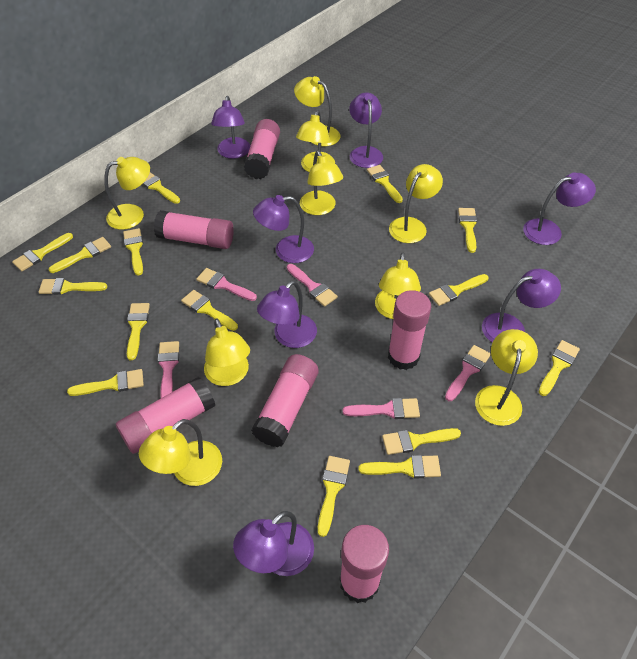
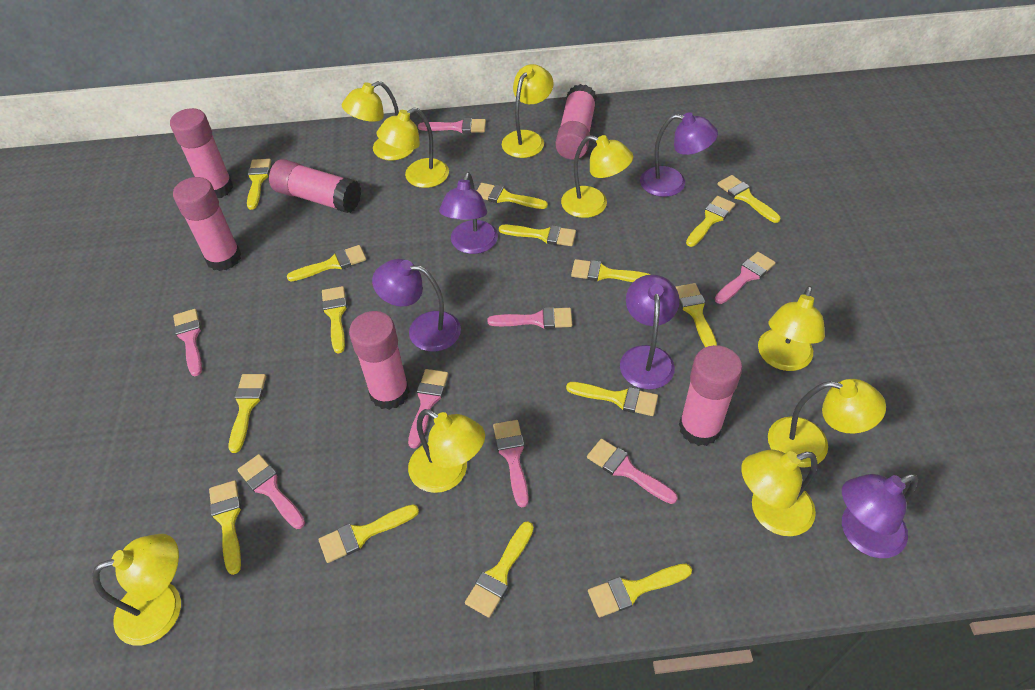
pink brush: [157,341,179,398] [196,268,257,301] [287,264,338,307] [343,398,420,419] [445,345,491,401] = 5 -> [173,309,202,376] [237,454,305,529] [408,369,448,449] [418,118,486,133] [487,307,572,329] [493,420,529,508] [587,439,678,504] [715,252,776,304] = 8
purple lamp: [211,96,250,159] [233,511,314,576] [253,195,314,263] [257,281,317,348] [349,93,383,168] [482,269,561,343] [523,172,596,245] = 7 -> [372,259,461,352] [439,172,498,254] [620,274,680,390] [640,112,718,197] [842,474,918,558] = 5

